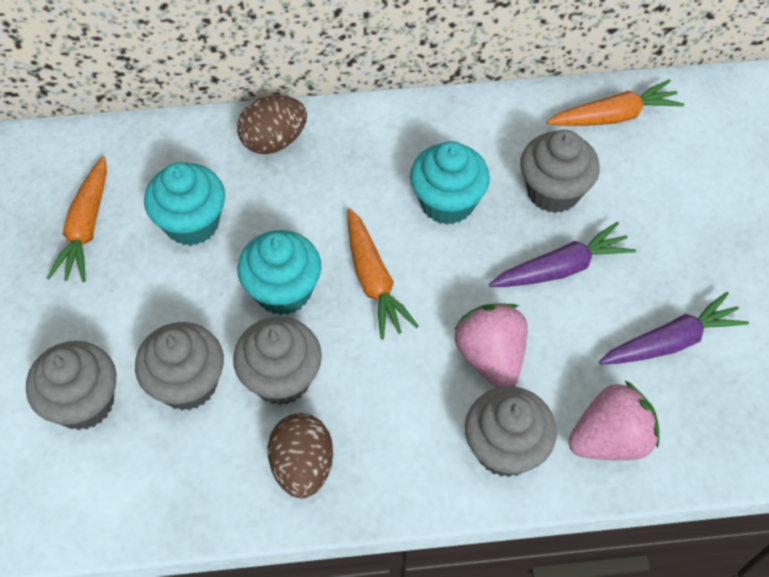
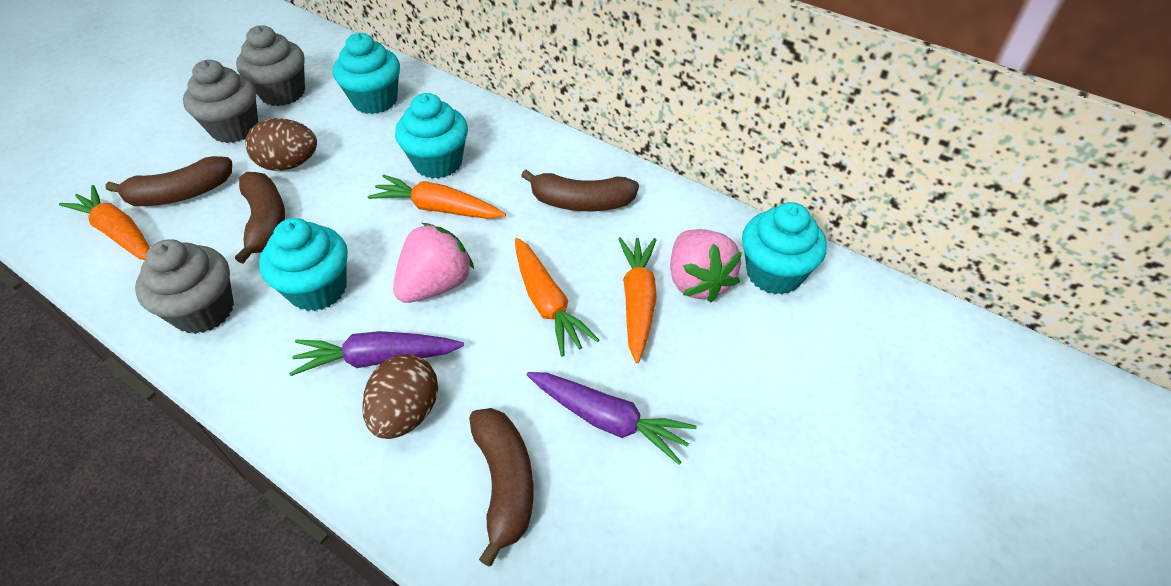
brown banana: none = 0 -> [105,156,232,206] [235,172,285,263] [469,408,534,567] [521,169,639,211] = 4
grey cupcake: [26,341,116,430] [135,322,224,410] [233,317,322,405] [465,386,557,477] [520,130,600,213] = 5 -> [135,239,234,334] [183,60,258,143] [236,25,305,106] = 3
orange carrot: [47,156,107,282] [348,208,419,340] [546,79,684,126] = 3 -> [59,185,150,260] [368,174,506,219] [515,238,599,357] [618,237,657,363] = 4
turquoise cupcake: [144,162,225,246] [237,230,321,315] [410,141,490,225] = 3 -> [259,218,348,311] [333,33,400,114] [395,93,468,179] [742,202,827,294] = 4

